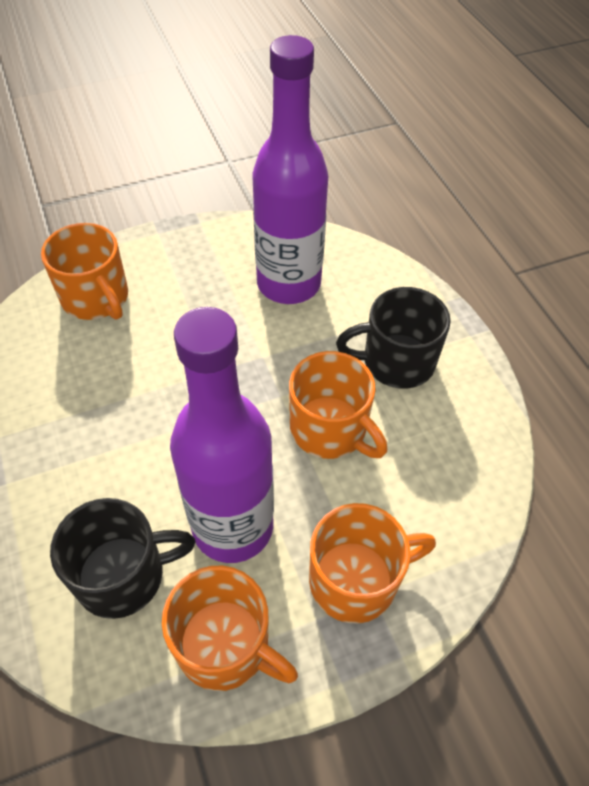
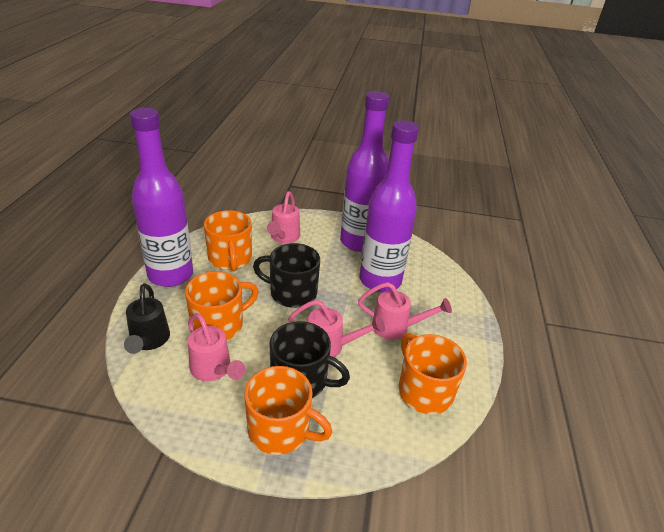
black watering can: none = 0 -> [124,283,170,354] = 1
pink watering can: none = 0 -> [188,313,245,381] [267,191,300,243] [288,300,385,357] [358,282,452,340] = 4
purple bottle: [170,307,274,563] [252,35,328,304] = 2 -> [130,108,193,287] [340,91,389,252] [359,121,419,292] = 3

